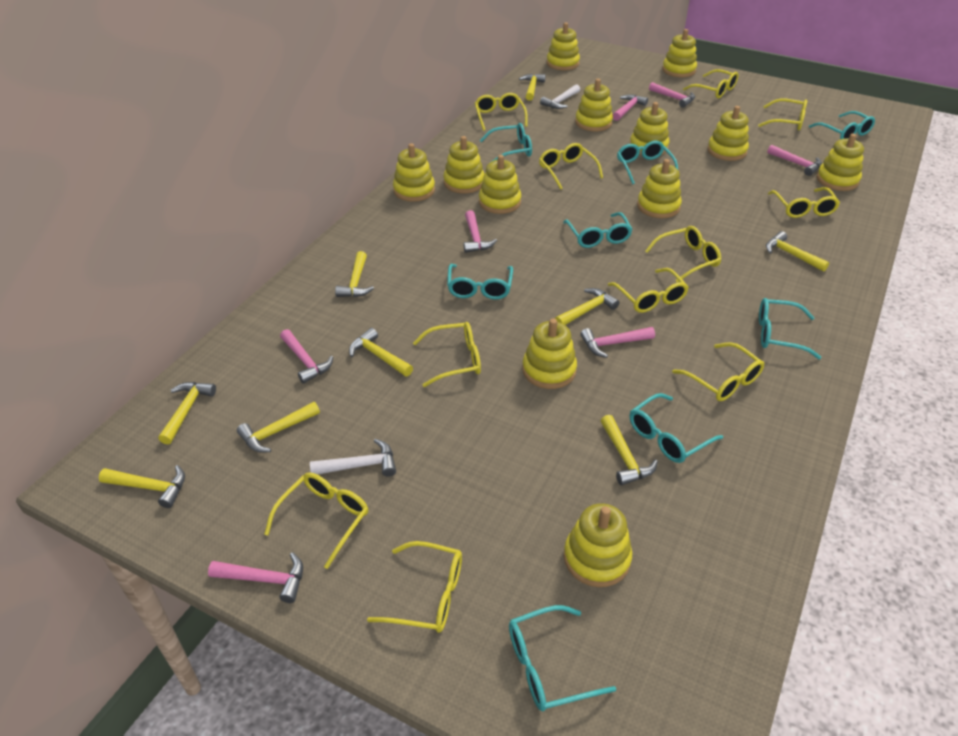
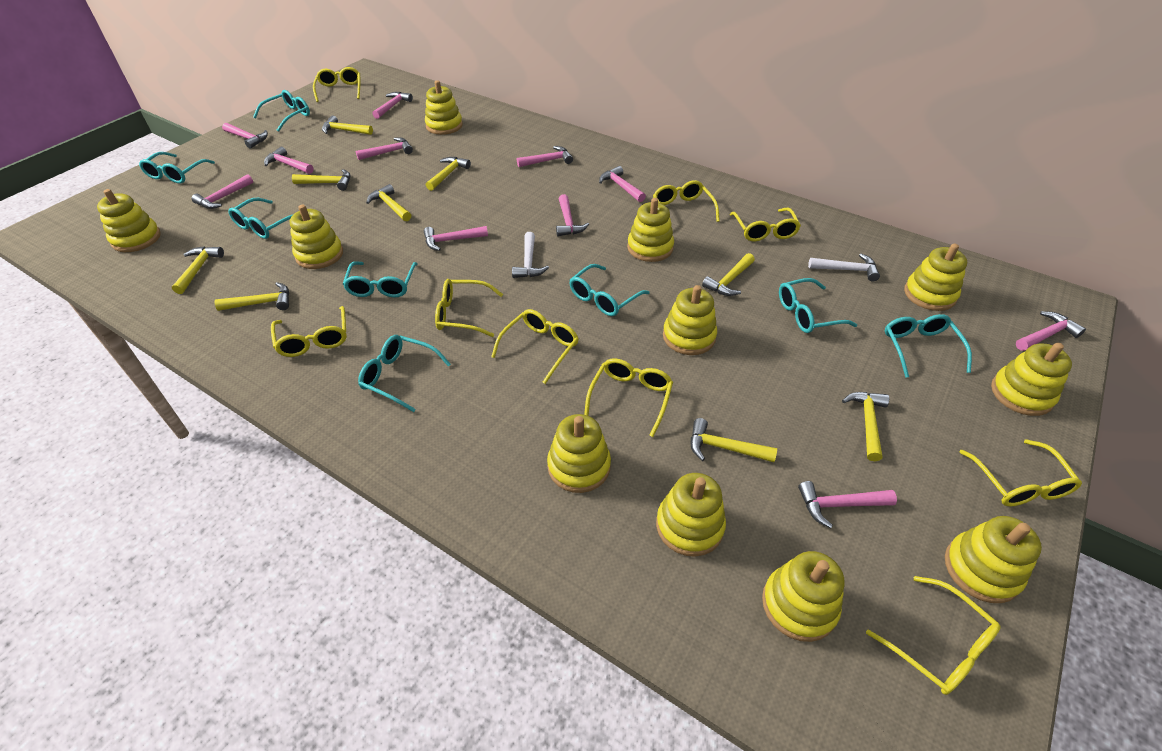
pink hammer: [208,552,303,603] [280,329,333,384] [464,210,497,253] [580,327,655,358] [613,94,648,121] [649,82,695,108] [767,145,822,176] = 7 -> [191,174,253,209] [222,123,268,149] [264,147,314,174] [356,137,413,160] [372,92,413,119] [424,226,488,251] [517,146,573,167] [556,194,589,236] [599,166,646,202] [798,481,897,528] [1016,311,1086,351] = 11
yellow glasses: [264,472,368,569] [367,541,462,633] [413,322,481,387] [475,93,528,131] [539,143,603,190] [608,268,689,313] [645,226,721,283] [672,342,764,401] [683,69,739,98] [758,99,807,131] [768,187,840,218] = 11 -> [271,306,347,357] [313,67,360,102] [435,279,503,337] [491,309,579,384] [584,358,673,437] [653,180,720,230] [730,208,801,241] [866,576,1001,695] [959,439,1082,507] = 9
yellow stacking toy: [393,143,435,202] [443,136,484,194] [479,155,521,214] [522,318,577,389] [547,22,580,70] [564,503,632,587] [575,79,613,131] [630,102,669,155] [637,159,682,218] [662,29,697,77] [708,106,749,161] [817,134,864,191] = 12 -> [97,189,161,252] [290,205,343,269] [425,80,463,135] [547,414,611,493] [627,198,674,262] [656,473,726,557] [663,285,717,355] [762,551,845,642] [904,244,967,311] [945,516,1042,603] [991,343,1072,416] = 11

